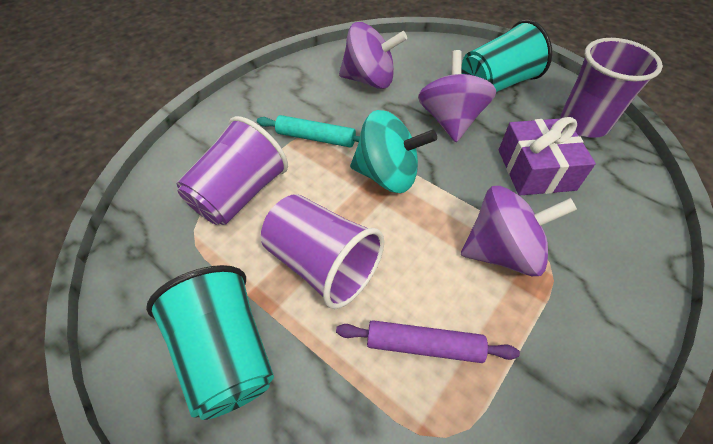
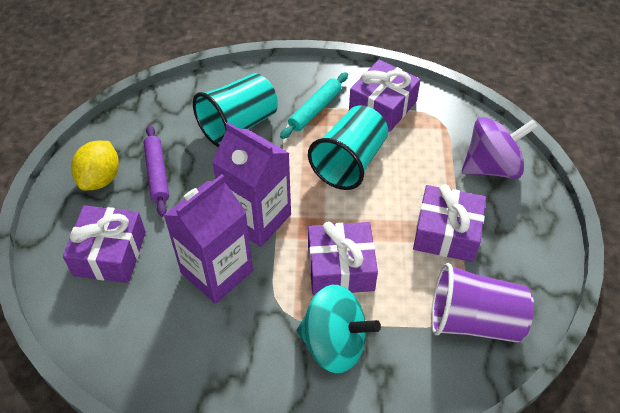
purple carton: none = 0 -> [164,174,253,304] [212,122,291,247] = 2
purple cup: [176,116,288,225] [261,194,384,309] [560,38,663,138] = 3 -> [431,263,534,343] = 1
purple gift: [499,117,596,196] = 1 -> [63,205,146,283] [308,221,378,295] [349,59,421,132] [413,184,486,262] = 4
purple spinning top: [339,22,407,89] [418,50,496,142] [461,186,577,276] = 3 -> [462,117,538,179] = 1
yellow lemon: none = 0 -> [71,141,119,191] = 1

